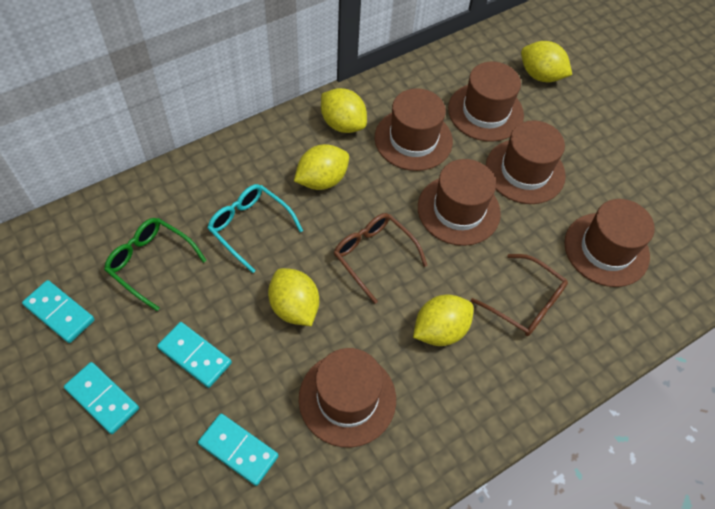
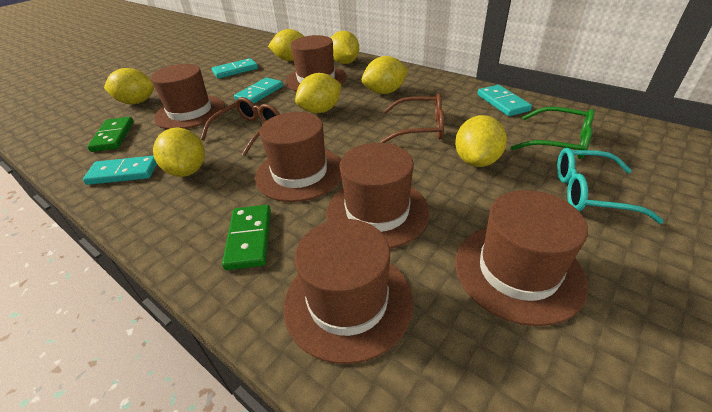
green domino: none = 0 -> [87,117,134,152] [222,205,271,270] = 2
yellow lemon: [268,268,319,326] [294,144,349,190] [321,88,367,133] [413,295,474,346] [521,41,572,82] = 5 -> [104,68,154,104] [153,128,205,177] [268,29,304,61] [295,73,341,113] [331,31,359,64] [362,56,408,94] [455,115,507,167] = 7

